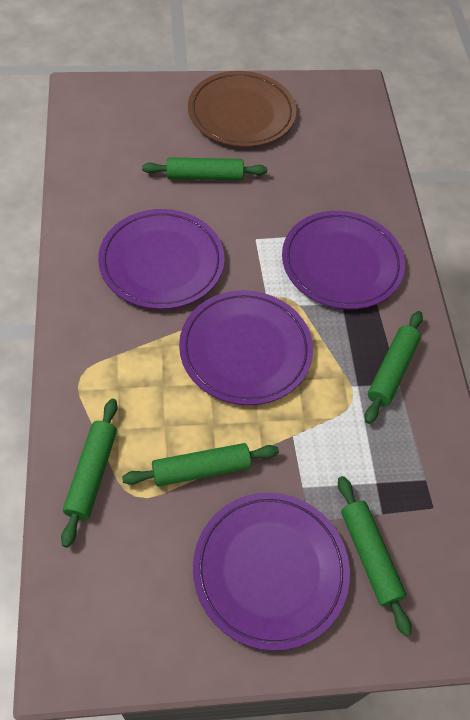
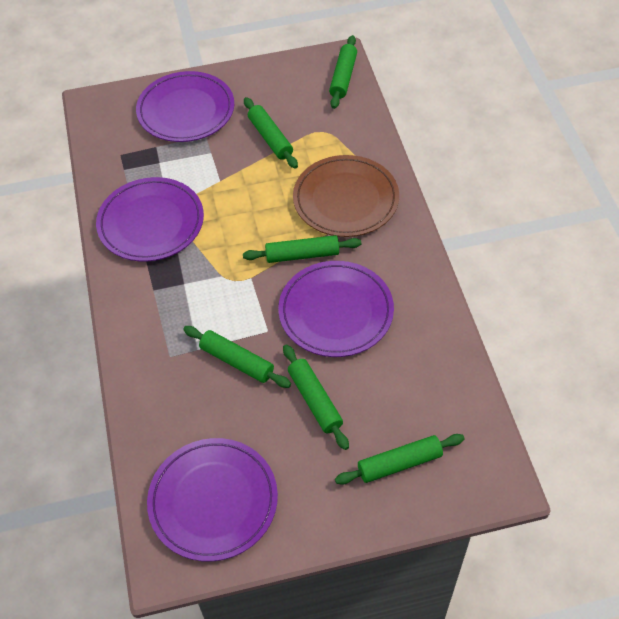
green rolling pin: [61,398,118,548] [122,443,279,487] [142,157,267,180] [338,476,412,636] [365,311,423,424] = 5 -> [183,326,291,388] [243,235,361,263] [244,97,298,169] [283,344,349,450] [329,35,357,109] [335,434,465,485] = 6

